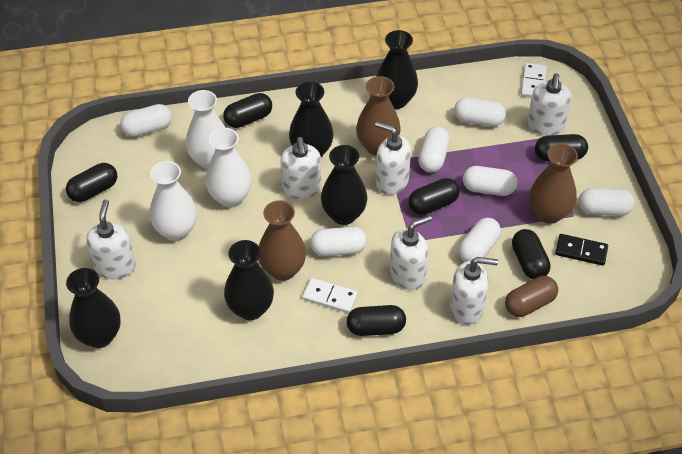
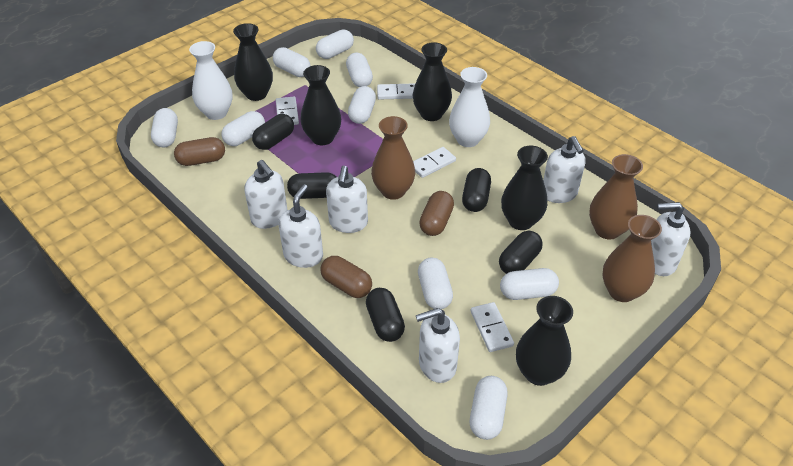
black capsule: [66,163,117,202] [223,93,272,128] [347,305,406,336] [408,178,460,215] [512,229,550,279] [535,134,588,161] = 6 -> [252,114,294,150] [287,172,336,199] [366,288,405,342] [462,168,491,212] [499,231,542,274] = 5
black domino: [555,234,608,266] = 1 -> none = 0
brown capsule: [505,276,558,317] = 1 -> [174,137,225,166] [320,256,372,298] [419,191,454,236] = 3
white capsule: [120,104,172,137] [310,227,367,256] [418,127,450,173] [454,98,506,127] [458,218,501,262] [463,166,517,196] [579,188,635,216] = 7 -> [151,108,178,147] [221,111,265,146] [273,47,311,77] [316,29,354,59] [346,53,373,87] [348,86,376,124] [418,258,453,309] [470,376,508,440] [500,268,559,300] = 9
white domino: [302,278,358,313] [521,63,547,98] = 2 -> [276,97,299,125] [377,83,415,100] [413,147,456,178] [471,302,514,352] = 4
white vase: [150,161,197,241] [186,90,226,169] [206,128,252,208] = 3 -> [189,41,232,120] [449,67,490,147] = 2

